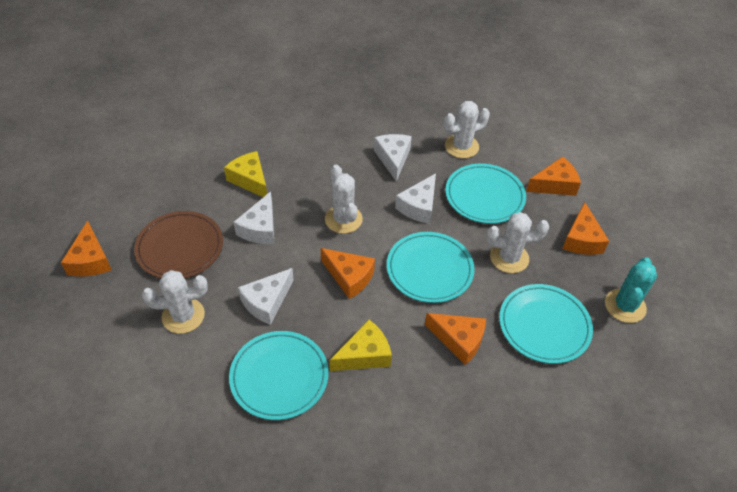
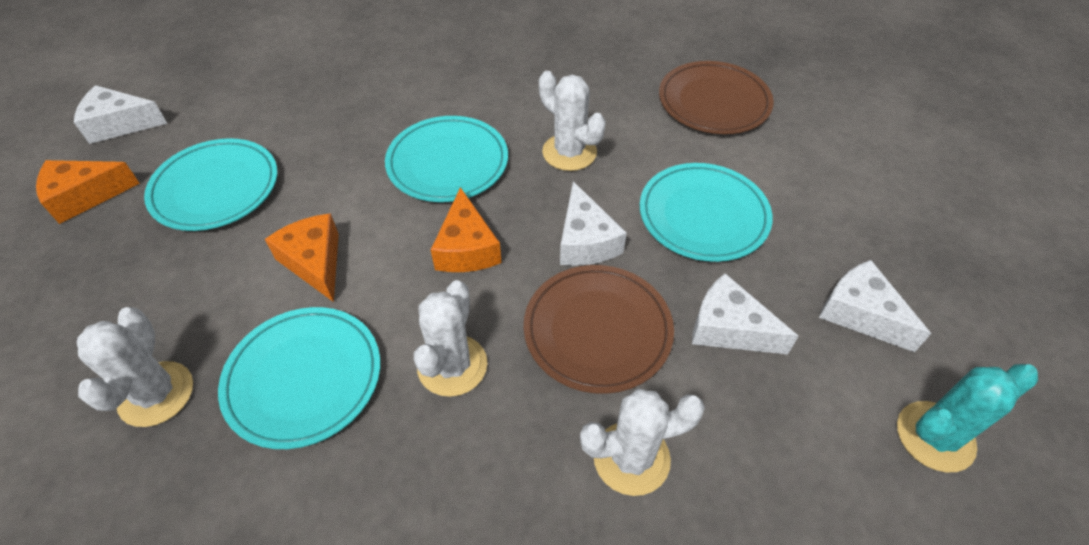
brown plate: [134,211,223,278] = 1 -> [524,265,674,394] [659,61,774,134] = 2
orange cheese: [61,220,112,276] [321,248,375,299] [425,313,486,365] [526,156,581,196] [562,202,609,255] = 5 -> [36,160,140,224] [265,213,339,302] [431,187,502,272] = 3
yellow cheese: [224,151,267,197] [330,320,392,371] = 2 -> none = 0

